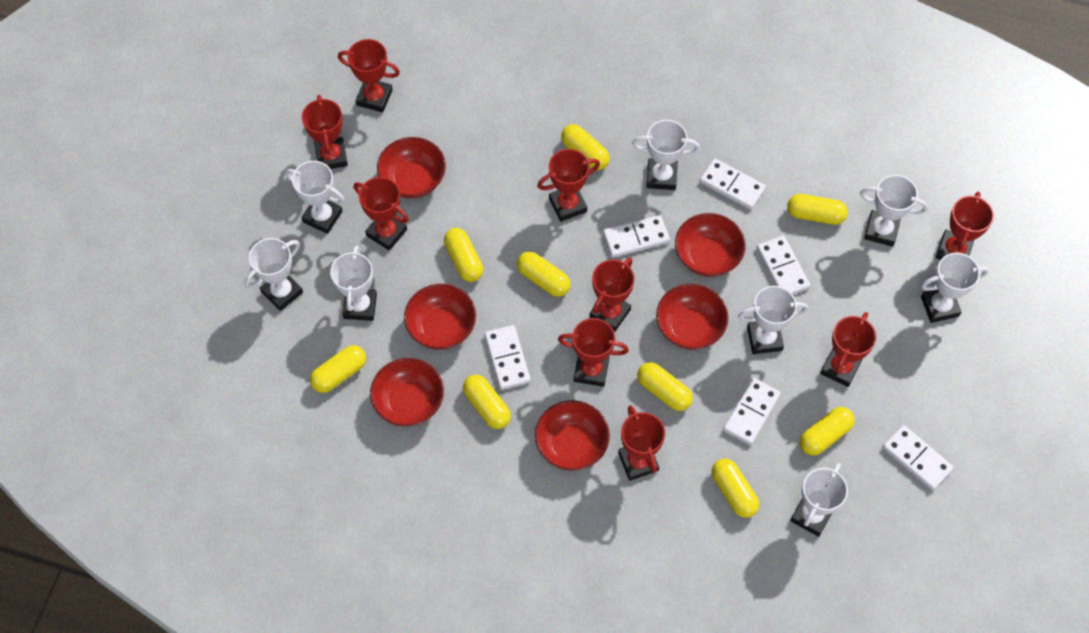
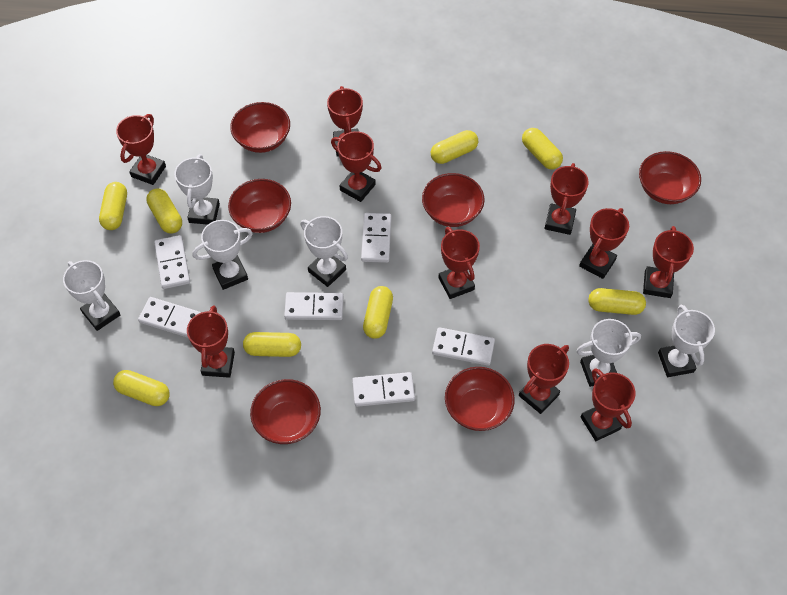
red trophy: [302,95,348,169] [338,39,400,112] [354,177,409,251] [537,149,600,222] [558,318,629,387] [589,258,634,332] [618,405,665,481] [820,312,877,387] [936,192,994,260] = 9 -> [116,114,166,185] [187,306,235,378] [327,86,363,157] [331,131,382,202] [438,227,480,299] [519,344,569,414] [544,163,589,235] [579,208,629,279] [581,368,636,441] [643,226,694,298] = 10
white trophy: [245,238,303,311] [285,161,344,234] [330,246,377,321] [632,120,700,190] [738,286,808,354] [790,463,848,537] [860,175,928,247] [921,253,989,323] = 8 -> [63,260,120,331] [174,154,220,225] [193,220,253,290] [301,216,348,287] [577,319,641,387] [658,305,715,377] = 6
yellow capsule: [310,345,366,393] [444,228,483,282] [463,375,511,429] [517,251,571,297] [561,124,610,170] [637,362,693,411] [712,459,759,518] [787,194,848,225] [800,407,854,456] = 9 -> [99,182,127,230] [113,370,170,406] [146,188,182,233] [243,332,301,357] [363,286,393,339] [431,130,478,164] [522,128,563,170] [588,288,646,315] = 8

